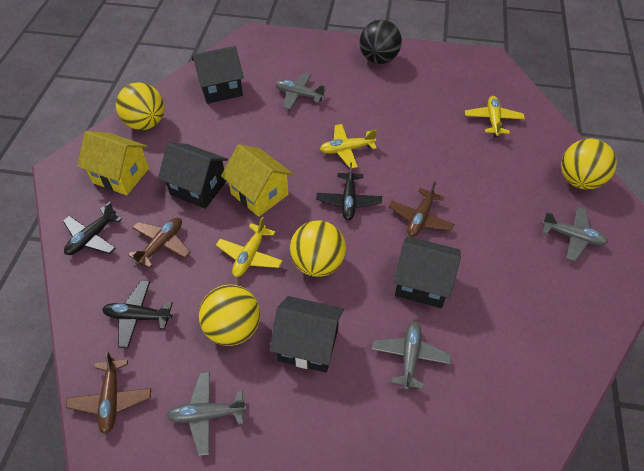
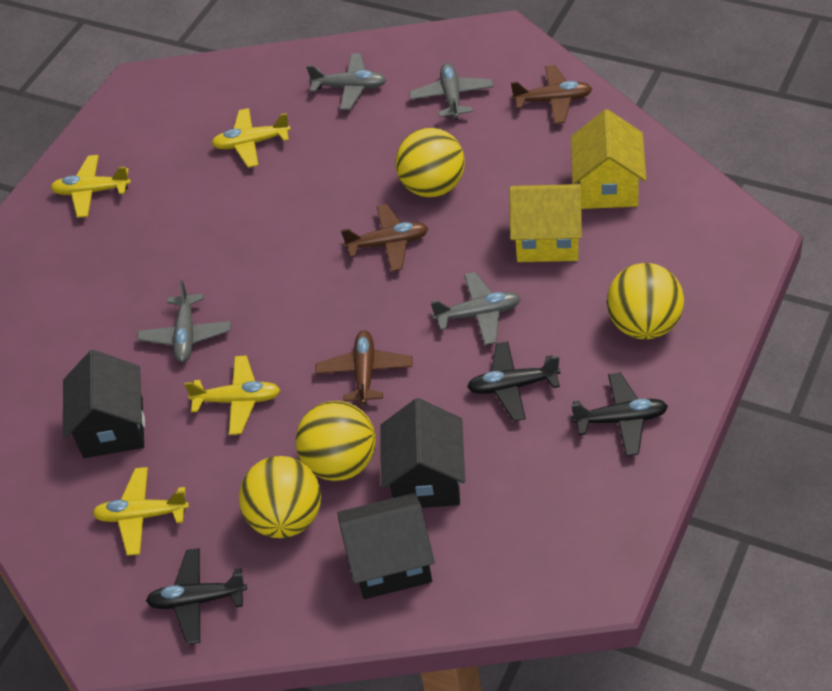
black ball: [360,20,402,64] = 1 -> none = 0
black house: [158,143,228,209] [192,46,244,104] [269,296,344,373] [393,236,461,308] = 4 -> [63,350,145,458] [338,493,435,599] [380,398,465,508] = 3
yellow plane: [216,216,283,277] [320,124,377,168] [465,96,525,137] = 3 -> [50,155,131,218] [92,467,189,556] [184,355,280,435] [211,108,291,168] = 4

